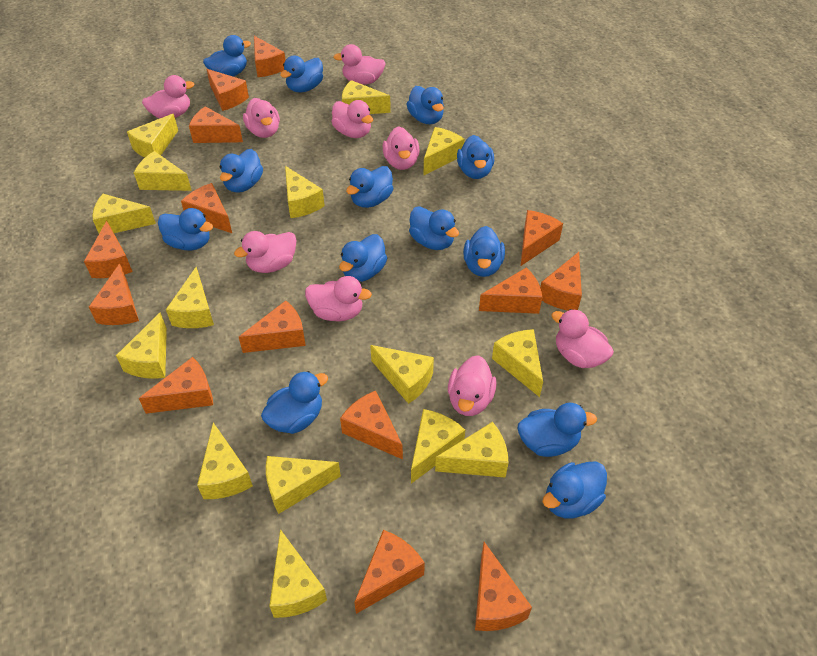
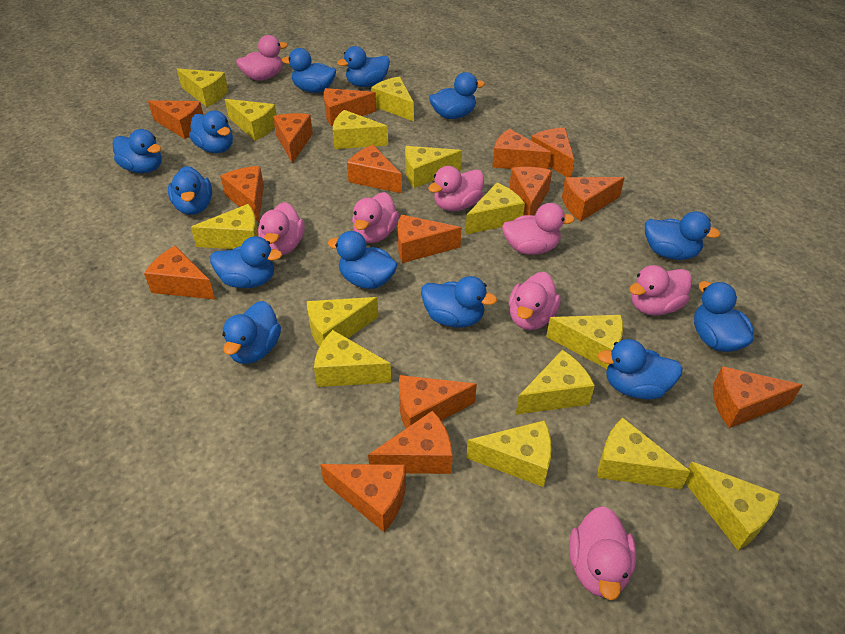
orange cheese: [84,221,132,278] [89,264,139,325] [139,357,213,414] [181,183,232,233] [189,106,243,143] [206,69,249,111] [239,300,306,353] [254,36,285,77] [340,391,403,459] [354,530,425,614] [475,542,532,631] [479,268,542,314] [521,210,563,266] [540,252,582,311] = 14 -> [144,246,215,299] [148,100,203,139] [220,166,264,222] [273,113,313,164] [320,464,406,532] [324,88,377,126] [347,145,402,193] [368,411,453,474] [398,215,461,263] [399,375,477,429] [492,129,551,169] [509,167,552,215] [531,128,574,177] [562,177,625,221] [713,366,803,428] = 15
pink duck: [142,75,195,118] [234,231,297,273] [243,98,280,138] [305,276,372,321] [331,100,373,138] [333,44,386,85] [383,126,420,170] [448,355,497,416] [551,309,614,368] = 9 -> [236,35,288,81] [258,202,305,255] [352,192,399,243] [428,166,484,211] [502,203,575,255] [509,272,561,330] [569,506,636,600] [629,265,692,316] = 8
yellow cheese: [93,194,156,233] [116,312,167,379] [127,114,178,158] [134,151,192,191] [166,267,214,328] [197,422,253,499] [266,456,341,514] [269,529,327,618] [285,166,325,218] [342,80,391,114] [370,345,434,404] [411,409,465,484] [424,127,465,175] [435,422,508,478] [492,329,543,397] = 15 -> [177,68,228,107] [191,204,258,249] [225,99,277,141] [307,297,379,347] [314,330,391,387] [333,110,388,149] [371,76,414,121] [405,146,462,188] [465,183,525,235] [466,420,552,487] [516,350,595,415] [546,315,623,369] [597,418,691,489] [685,462,780,550] = 14

